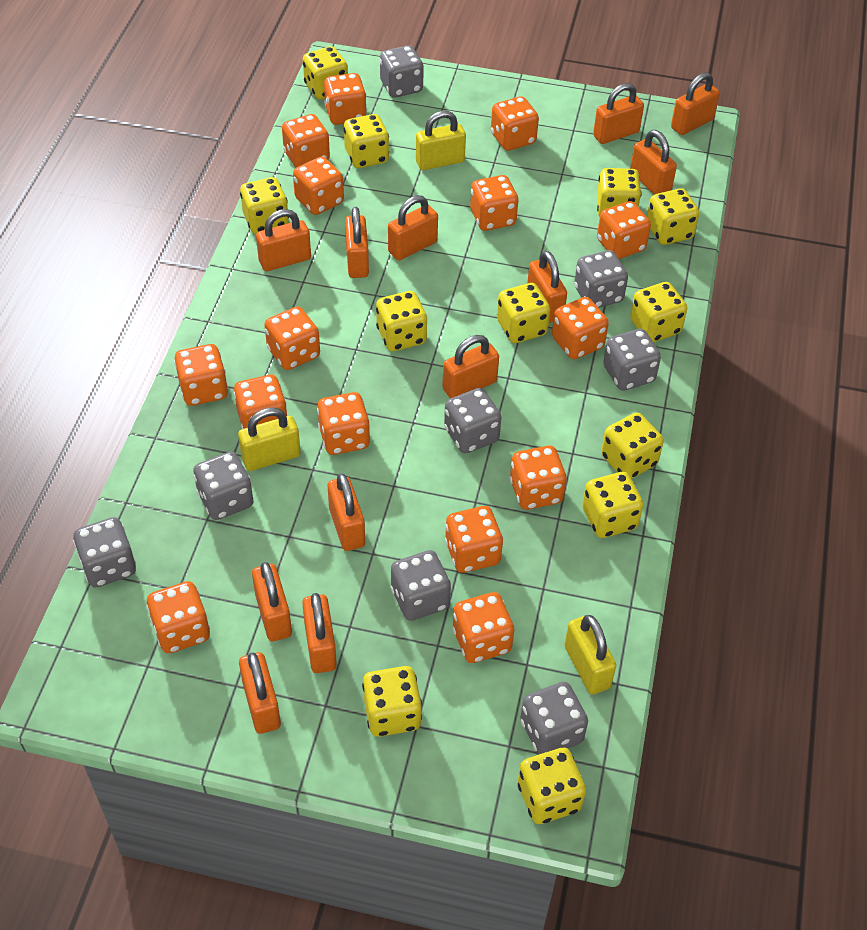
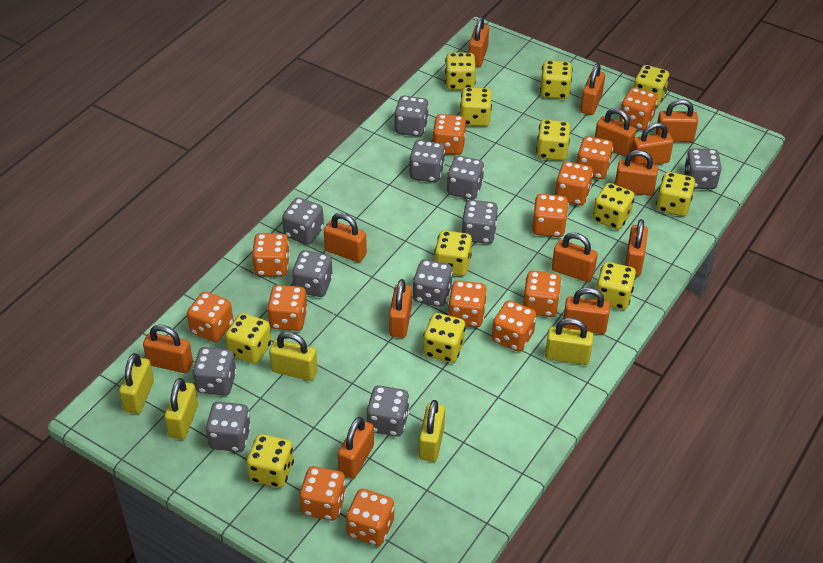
grey dice: [73,517,136,587] [193,452,253,520] [380,45,424,98] [391,550,451,621] [444,388,502,453] [521,682,588,755] [574,250,628,308] [603,329,661,391] = 8 -> [192,347,237,396] [205,402,251,452] [282,198,324,244] [292,250,333,297] [367,385,409,437] [394,96,429,137] [409,140,445,183] [413,259,453,307] [447,156,484,200] [461,200,498,244] [684,148,722,189] = 11
orange dice: [147,581,210,653] [174,344,228,406] [234,375,287,429] [264,306,320,370] [282,114,330,168] [293,157,344,215] [317,392,370,455] [324,73,367,125] [445,506,503,573] [453,592,514,663] [470,175,519,231] [491,96,539,151] [510,446,567,510] [552,297,609,359] [597,201,651,259] = 15 -> [187,292,233,342] [252,233,290,276] [267,285,308,331] [300,466,346,521] [346,489,394,546] [433,114,466,155] [448,280,487,327] [492,300,536,352] [522,271,562,317] [532,194,568,237] [555,161,593,206] [577,136,613,179] [619,87,658,130] = 13
orange padlock: [239,652,281,734] [252,562,292,641] [256,209,311,271] [302,593,337,673] [328,473,365,551] [345,207,369,278] [388,195,438,261] [442,335,499,398] [527,251,567,323] [593,83,644,144] [630,130,677,195] [671,72,720,135] = 12 -> [143,325,193,373] [324,213,367,262] [338,417,374,478] [389,279,412,338] [469,16,489,67] [552,232,598,282] [563,287,610,334] [580,63,605,115] [595,108,636,157] [615,150,658,196] [625,219,648,276] [631,122,673,165] [656,99,698,142] = 13
yellow padlock: [238,407,301,471] [416,111,466,170] [564,615,616,694] = 3 -> [119,353,154,414] [164,378,198,439] [269,332,317,381] [419,400,445,462] [545,318,593,365] = 5

